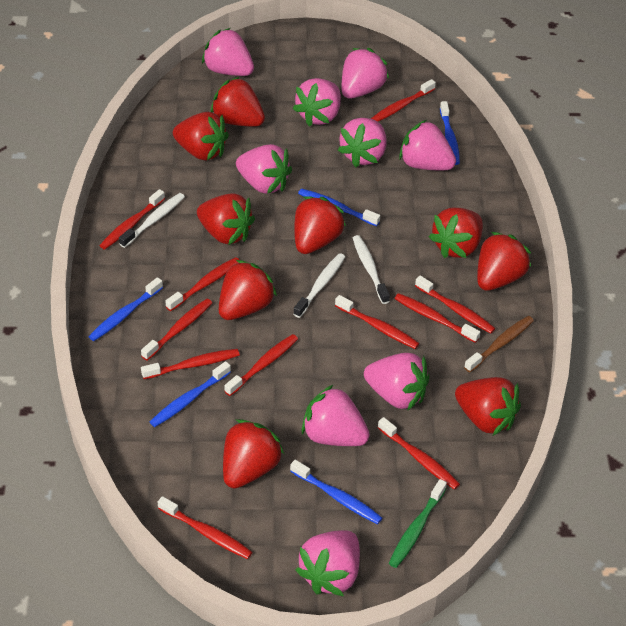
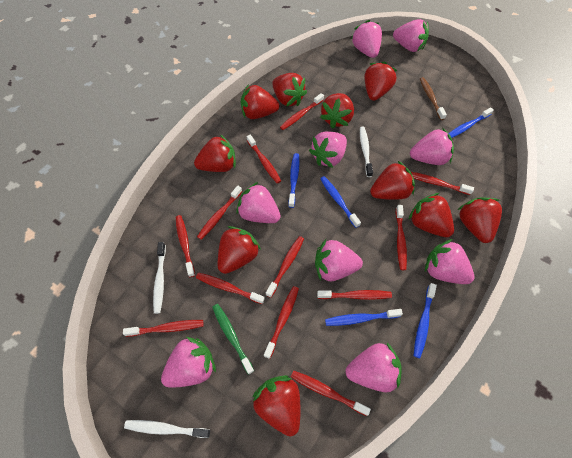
red strawberry: [173,112,229,161] [197,193,255,245] [210,77,265,127] [219,260,277,320] [223,419,284,489] [294,196,346,254] [429,208,483,258] [455,377,521,436] [477,232,531,291] = 9 -> [194,134,236,172] [218,226,261,274] [241,84,279,119] [252,375,300,436] [272,73,307,106] [320,93,354,129] [364,62,398,101] [370,161,415,200] [408,193,454,237] [458,197,502,243] = 10
red toothbrush: [99,189,165,250] [141,299,212,360] [141,349,240,379] [158,496,253,559] [165,257,239,311] [224,334,298,396] [335,295,419,349] [371,79,436,122] [378,417,460,490] [394,293,480,343] [415,276,495,334] = 11 -> [123,320,204,337] [176,215,195,277] [196,273,265,304] [197,186,242,240] [247,135,281,183] [264,286,299,359] [266,236,304,298] [280,93,324,130] [291,371,371,416] [317,290,392,300] [396,205,407,270] [411,172,474,195] = 12

